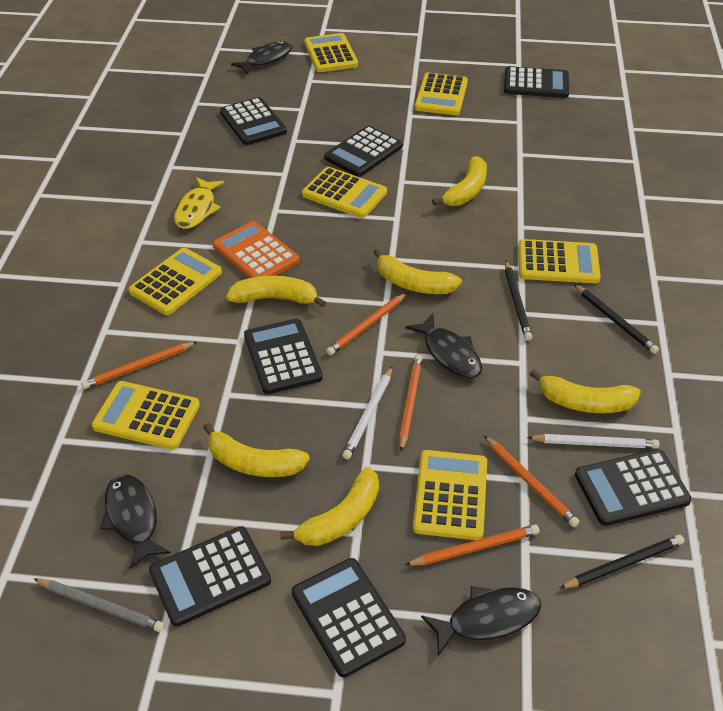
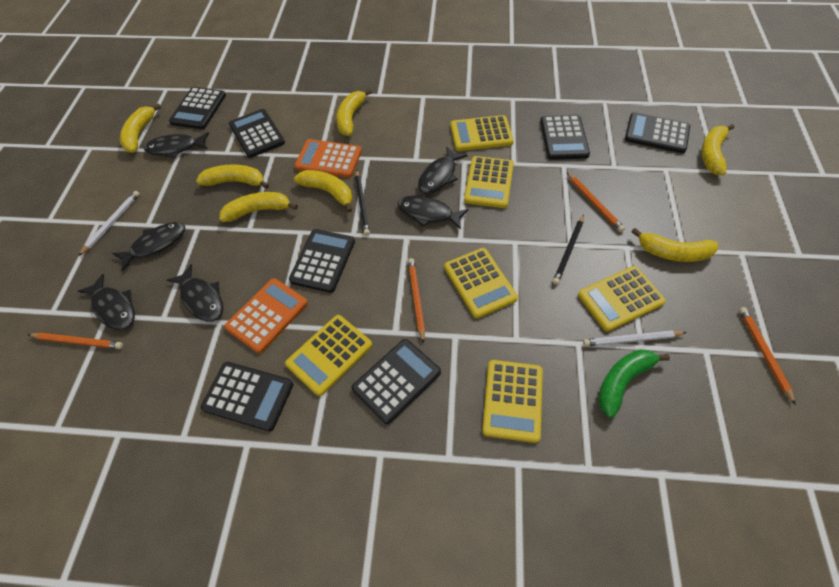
black fish: [100,474,171,569] [231,41,293,75] [405,313,482,378] [421,586,541,656] = 4 -> [78,274,135,330] [112,222,185,271] [144,132,209,159] [167,264,223,321] [397,195,469,230] [418,146,467,194] = 6
black pencil: [505,261,532,341] [559,535,684,589] [574,284,659,354] = 3 -> [355,169,370,236] [553,214,584,285] = 2
green banana: none = 0 -> [598,349,670,418] = 1
grey pencil: [34,578,165,632] = 1 -> none = 0
orange calculator: [213,221,299,278] = 1 -> [224,278,308,353] [294,139,362,178] = 2
orange pencil: [81,342,197,389] [326,292,408,355] [399,355,423,451] [405,525,539,566] [484,435,579,527] = 5 -> [28,333,123,349] [408,258,425,343] [567,172,625,232] [739,307,796,405] = 4
yellow banana: [203,423,310,477] [226,276,326,308] [280,467,379,546] [373,249,462,294] [432,156,487,206] [530,369,641,413] = 6 -> [120,104,161,153] [196,164,269,189] [219,192,298,222] [294,170,353,213] [336,89,372,136] [631,228,718,262] [701,124,734,175] = 7
yellow calculator: [92,381,200,450] [128,248,222,315] [302,167,387,218] [304,33,358,72] [413,450,487,540] [414,72,468,115] [518,239,601,283] = 7 -> [285,315,372,396] [444,248,518,318] [451,115,514,151] [464,156,514,208] [482,360,543,443] [578,266,665,331] = 6
yellow fish: [174,177,224,229] = 1 -> none = 0

